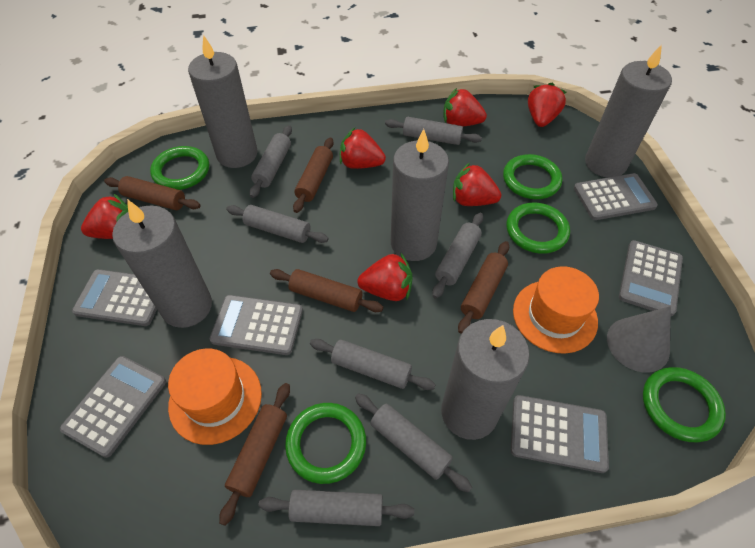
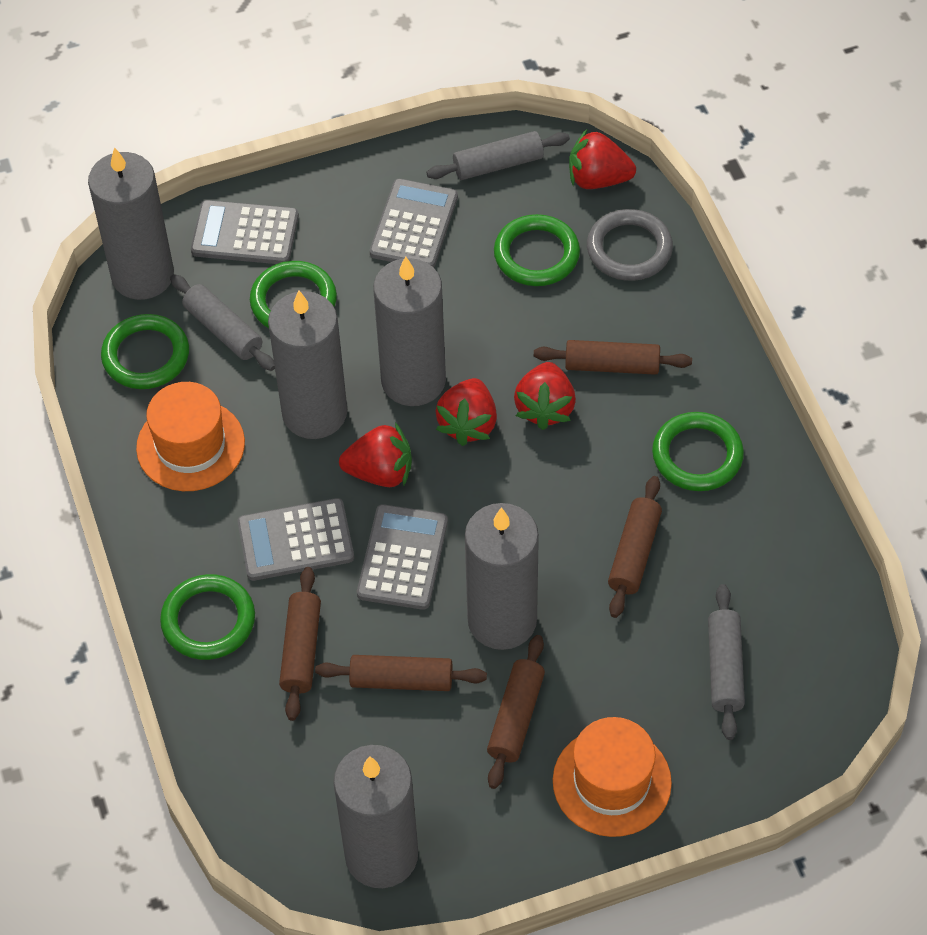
grey calculator: [60,356,166,458] [72,269,157,326] [210,295,303,355] [511,395,609,473] [574,173,658,220] [619,240,683,316] = 6 -> [191,200,299,264] [237,498,354,581] [357,504,448,610] [370,179,458,267] = 4
grey cone: [607,306,671,373] = 1 -> none = 0
grey ring: none = 0 -> [587,209,673,281] = 1
grey rolling pin: [226,205,329,243] [249,125,292,198] [259,490,414,526] [310,339,436,390] [355,393,472,493] [385,117,482,145] [432,213,483,299] = 7 -> [170,274,275,371] [426,131,570,180] [708,584,745,740] = 3
red strawberry: [81,194,128,239] [340,128,386,169] [357,253,413,301] [443,88,487,126] [453,163,501,206] [528,83,566,127] = 6 -> [339,423,412,487] [435,378,497,446] [514,362,576,430] [569,129,636,189] = 4

